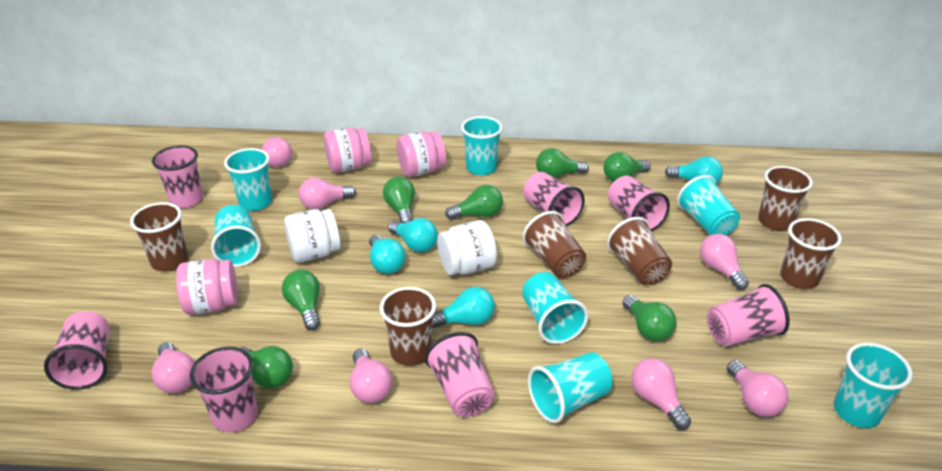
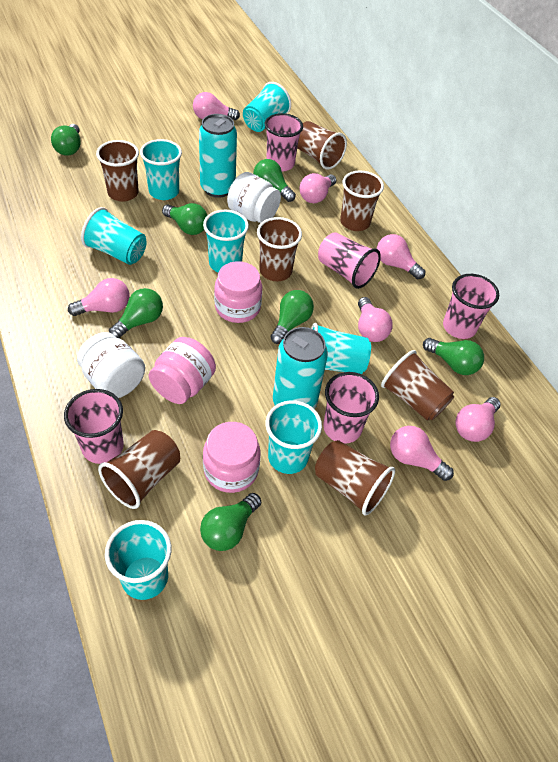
brown cup: [130,202,188,271] [380,287,436,366] [522,211,586,278] [607,217,672,285] [758,166,813,231] [780,218,842,289] = 6 -> [96,140,139,202] [98,430,180,509] [257,217,302,281] [297,121,347,170] [315,440,395,516] [340,170,384,231] [381,350,454,421] = 7
pink cup: [44,311,109,390] [152,146,203,208] [190,347,258,433] [425,332,495,417] [524,172,585,226] [608,176,670,231] [707,284,790,347] = 7 -> [64,389,124,464] [265,113,303,172] [318,232,381,289] [323,372,379,444] [443,274,499,339] = 5
turquoise can: none = 0 -> [199,114,237,198] [273,327,328,409] = 2
turquoise light bulb: [369,235,405,274] [388,218,438,252] [432,287,495,328] [665,156,723,184] = 4 -> none = 0

